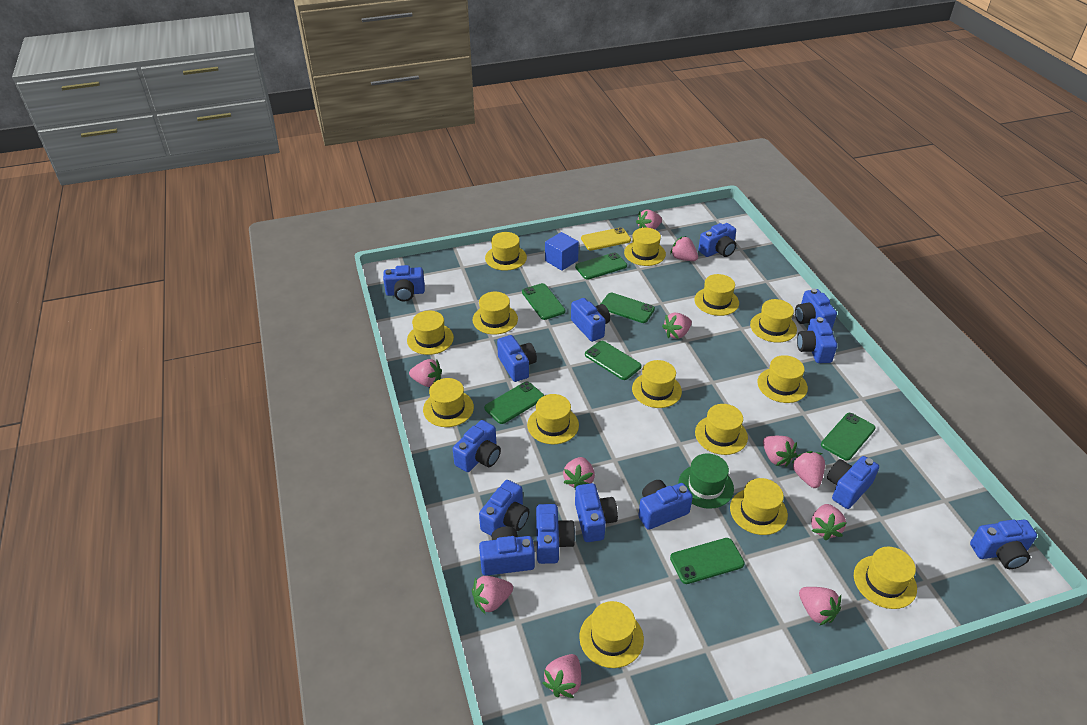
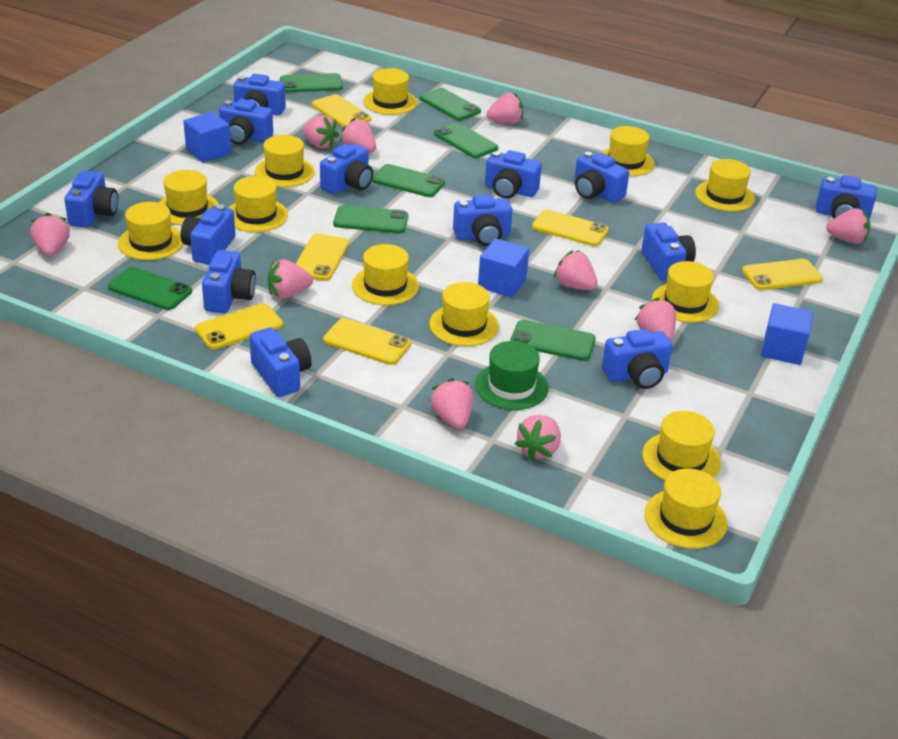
blue camera: [383,265,425,301] [453,420,501,472] [479,480,529,536] [479,527,535,576] [497,335,537,382] [536,504,575,564] [571,298,610,342] [575,483,618,542] [638,480,693,530] [698,223,736,257] [795,288,837,328] [797,317,837,363] [827,456,879,509] [970,520,1037,569] = 14 -> [64,171,118,228] [181,204,235,265] [202,250,256,313] [219,99,273,145] [233,74,286,116] [249,327,312,397] [320,143,373,194] [453,194,513,246] [485,150,542,199] [574,152,629,203] [602,329,673,389] [641,222,696,281] [816,175,877,219] = 13
blue cube: [545,232,579,271] = 1 -> [183,112,231,163] [478,238,529,298] [761,303,813,365] = 3
pink strawberry: [409,359,442,387] [472,576,513,615] [543,654,581,698] [563,457,595,489] [636,210,662,229] [662,312,692,339] [670,236,698,261] [763,436,797,466] [791,451,825,488] [799,587,841,626] [811,504,846,540] = 11 -> [31,213,70,256] [268,259,313,299] [302,115,339,149] [340,118,376,153] [430,378,473,429] [487,92,523,124] [515,415,561,461] [554,250,598,290] [635,298,676,341] [826,208,870,244] = 10
yellow hat: [407,311,454,355] [423,378,474,427] [472,292,518,334] [485,232,527,271] [527,394,579,445] [579,601,644,668] [624,228,666,266] [632,360,682,408] [695,274,739,316] [695,404,748,455] [730,478,788,535] [750,299,797,343] [757,355,808,403] [854,547,917,609] = 14 -> [118,202,183,260] [159,170,219,225] [229,176,288,232] [255,135,315,187] [352,244,419,305] [363,68,417,115] [429,282,499,346] [601,126,655,176] [642,411,721,480] [645,468,728,549] [652,261,719,323] [695,159,755,212] = 12
yellow phone: [581,227,631,250] = 1 -> [195,303,283,349] [296,233,349,281] [312,94,371,127] [323,318,411,365] [532,209,609,246] [742,259,823,290] = 6

